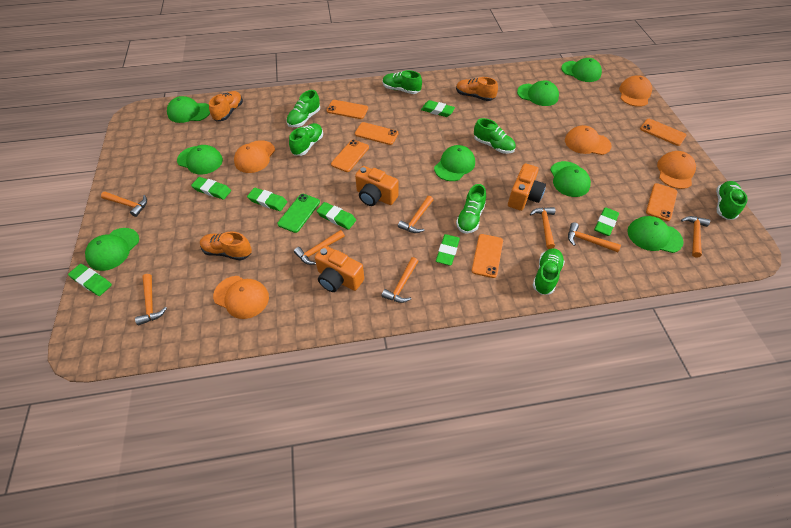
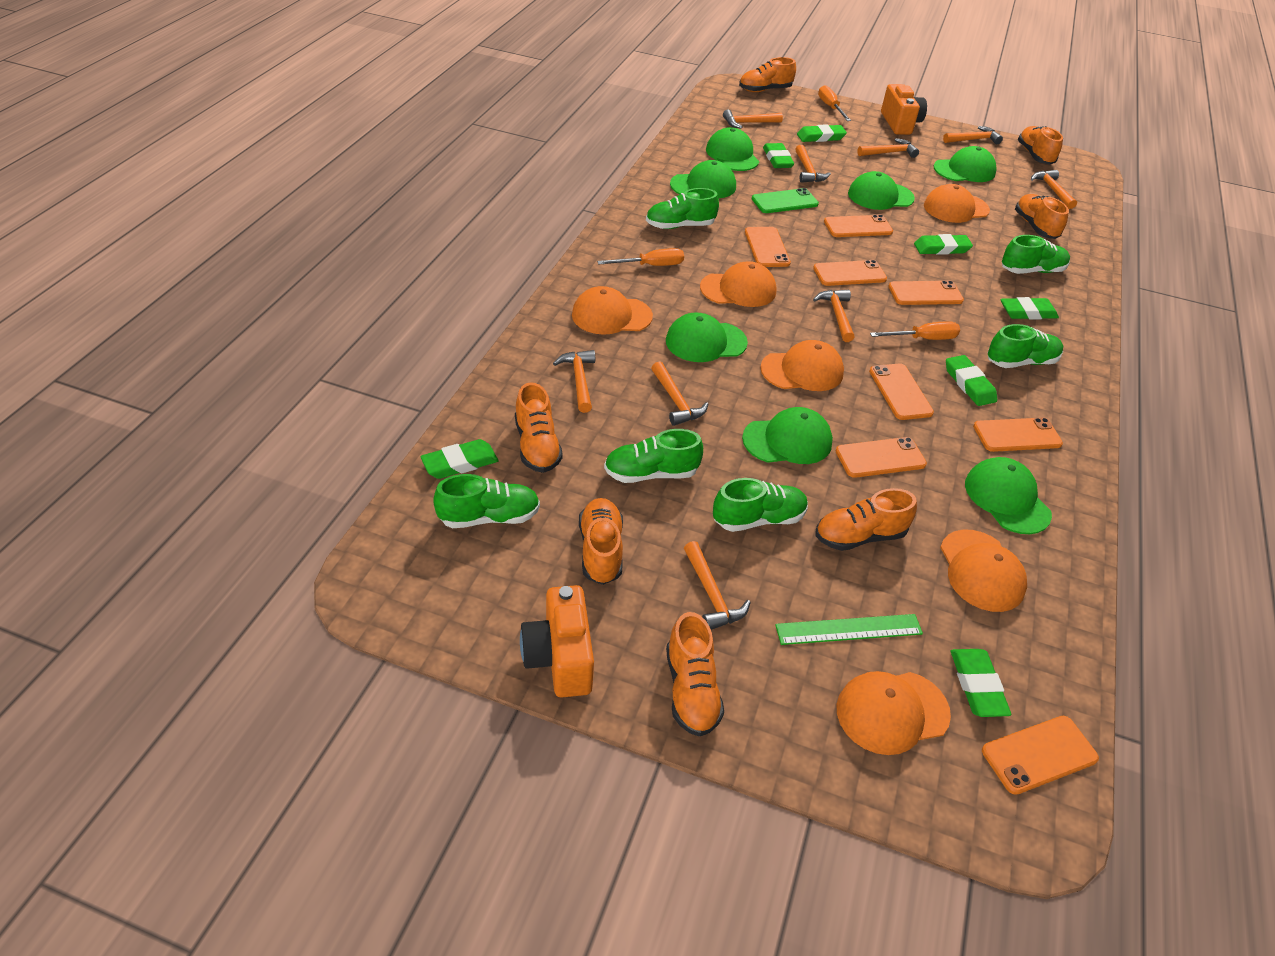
green cap: [85,228,139,271] [167,96,210,123] [177,145,223,175] [434,145,475,181] [517,80,559,106] [550,161,591,197] [561,58,602,82] [627,216,684,253] = 8 -> [666,313,748,362] [670,160,736,198] [706,127,759,171] [742,407,833,464] [848,171,915,210] [934,146,997,182] [965,457,1052,534] = 7
green ruler: none = 0 -> [775,614,923,645] = 1
green shoe: [286,90,320,127] [289,123,323,156] [383,70,422,94] [456,184,486,233] [474,118,516,154] [532,248,565,295] [716,181,748,220] = 7 -> [433,474,540,528] [604,429,703,483] [646,188,719,229] [713,478,808,532] [988,324,1063,368] [1002,235,1070,274] = 6
orange camera: [315,246,364,292] [355,166,399,206] [508,163,546,211] = 3 -> [520,585,594,698] [881,84,927,135] = 2
orange cap: [213,276,269,319] [234,140,275,173] [565,125,612,155] [619,75,652,107] [657,151,696,189] = 5 -> [572,286,653,335] [700,261,777,307] [760,340,844,391] [837,671,951,755] [924,184,990,223] [940,529,1027,612] = 6
orange hammer: [101,192,147,217] [135,274,167,325] [294,230,345,265] [382,257,418,303] [398,196,433,233] [530,207,555,249] [568,222,621,252] [681,216,710,258] = 8 -> [553,350,595,413] [651,361,708,426] [684,541,751,630] [723,110,783,129] [795,145,831,183] [813,290,855,342] [857,138,919,158] [943,126,1003,144] [1031,170,1077,209] = 9
orange phone: [326,100,368,119] [331,139,369,172] [355,122,398,145] [472,234,503,278] [640,119,687,146] [646,183,677,221] = 6 -> [745,227,791,267] [813,260,887,286] [824,215,893,237] [836,437,927,478] [869,363,934,420] [888,280,964,305] [973,418,1063,452] [982,716,1099,795] = 8
orange screwdriver: none = 0 -> [597,248,684,266] [818,85,851,121] [870,321,960,340] = 3
orange shoe: [200,231,252,261] [209,91,243,121] [456,77,498,101] = 3 -> [515,383,563,473] [579,498,623,585] [666,612,724,737] [739,57,796,92] [816,488,917,551] [1015,194,1069,239] [1018,126,1063,165] = 7

